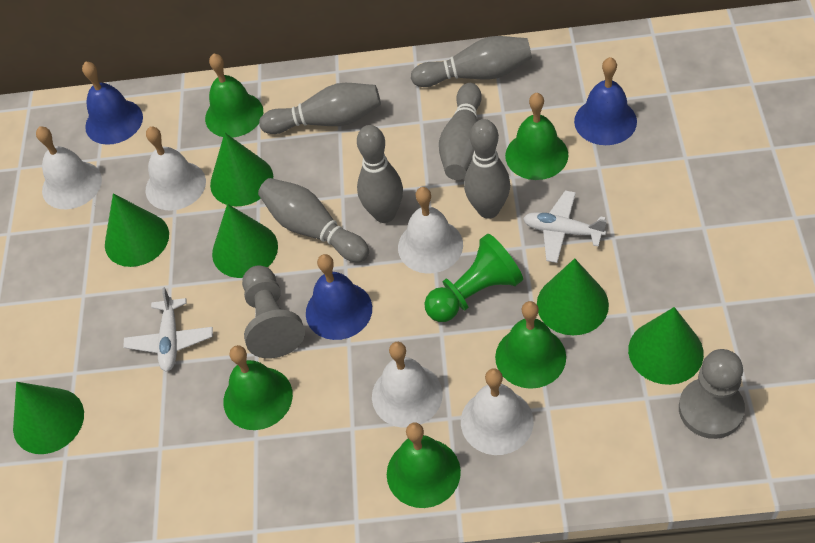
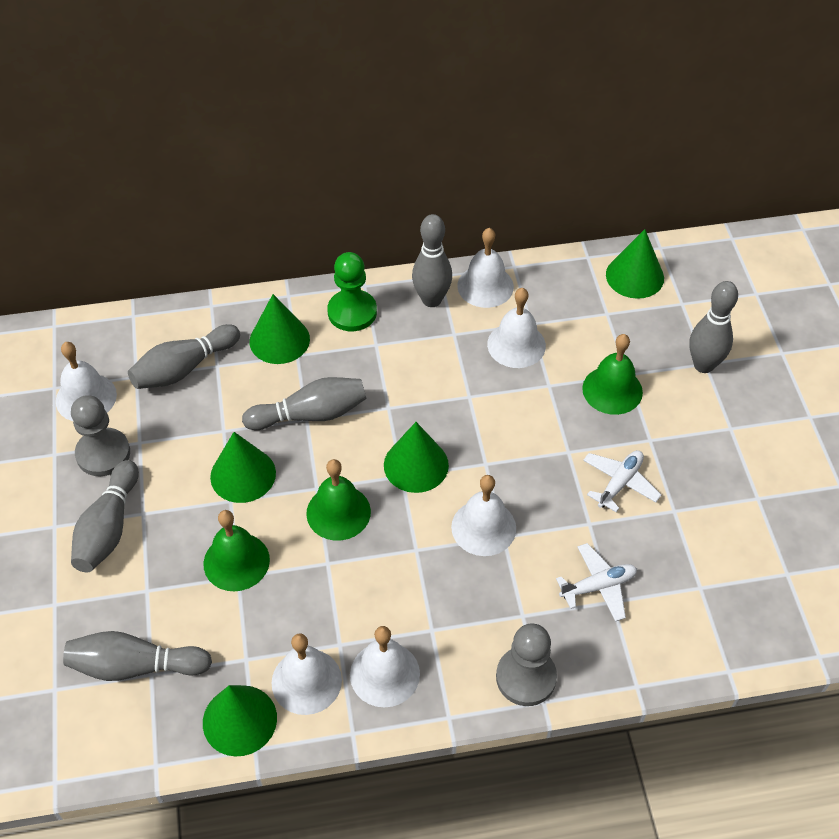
blue bell: [82,61,143,145] [306,254,372,340] [574,57,637,145] = 3 -> none = 0
green bell: [205,53,263,138] [223,345,293,430] [387,422,461,508] [495,301,566,389] [505,93,568,180] = 5 -> [204,510,270,591] [306,459,371,541] [582,334,643,415] = 3
green cone: [13,382,84,454] [105,193,169,267] [210,133,273,206] [212,204,278,278] [537,258,609,335] [628,307,704,385] = 6 -> [203,685,277,757] [210,432,276,503] [249,294,310,364] [384,422,449,493] [606,229,664,299] = 5
white bell: [36,127,102,209] [146,127,206,211] [372,342,443,428] [398,187,463,274] [461,368,534,455] = 5 -> [56,342,117,421] [272,634,342,715] [350,626,420,708] [451,475,516,556] [457,228,514,308] [487,288,546,368] = 6

